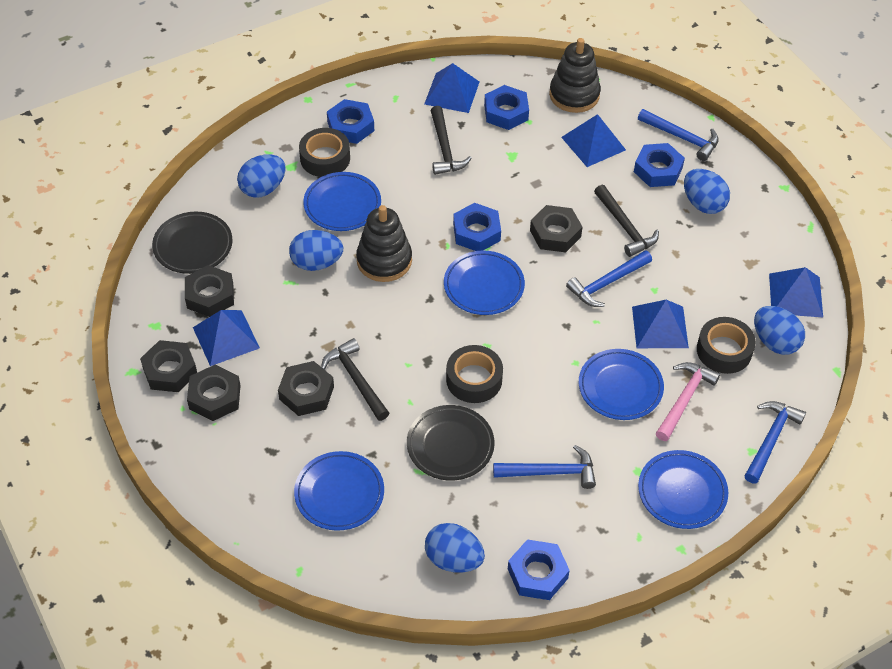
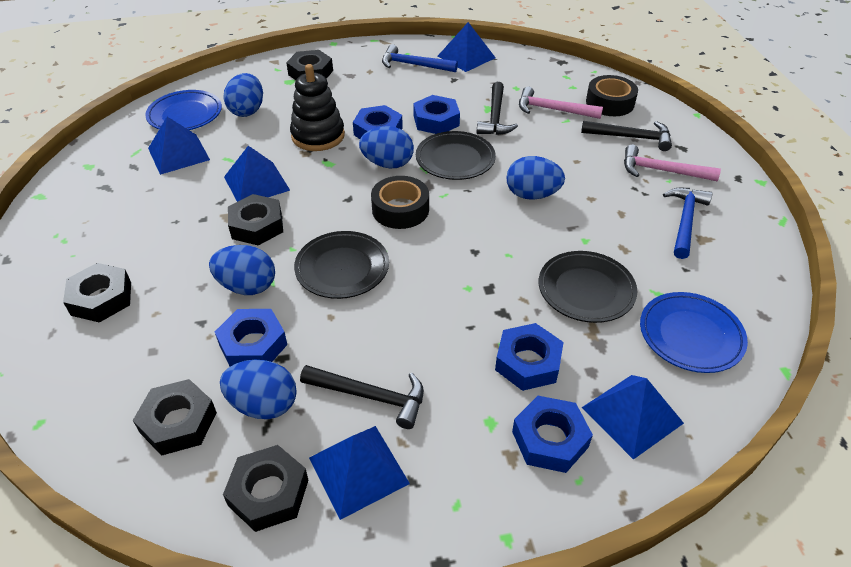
black plate: [152,212,233,274] [407,405,495,481] = 2 -> [294,231,389,299] [416,131,496,180] [539,251,637,323] = 3
black stacking toy: [356,205,412,282] [549,38,601,113] = 2 -> [290,64,345,151] = 1
black tape: [299,128,350,177] [446,345,503,403] [697,317,756,374] = 3 -> [371,176,429,229] [586,75,638,116] = 2
blue hammer: [493,445,596,489] [566,250,652,307] [638,109,719,161] [745,401,806,484] = 4 -> [382,44,458,72] [663,188,712,259] = 2
blue plate: [294,451,384,531] [303,172,381,231] [444,250,525,315] [579,349,664,420] [638,450,728,529] = 5 -> [145,90,222,130] [640,292,748,373] = 2
pink hammer: [656,362,720,441] = 1 -> [519,87,603,119] [624,145,721,181] = 2

